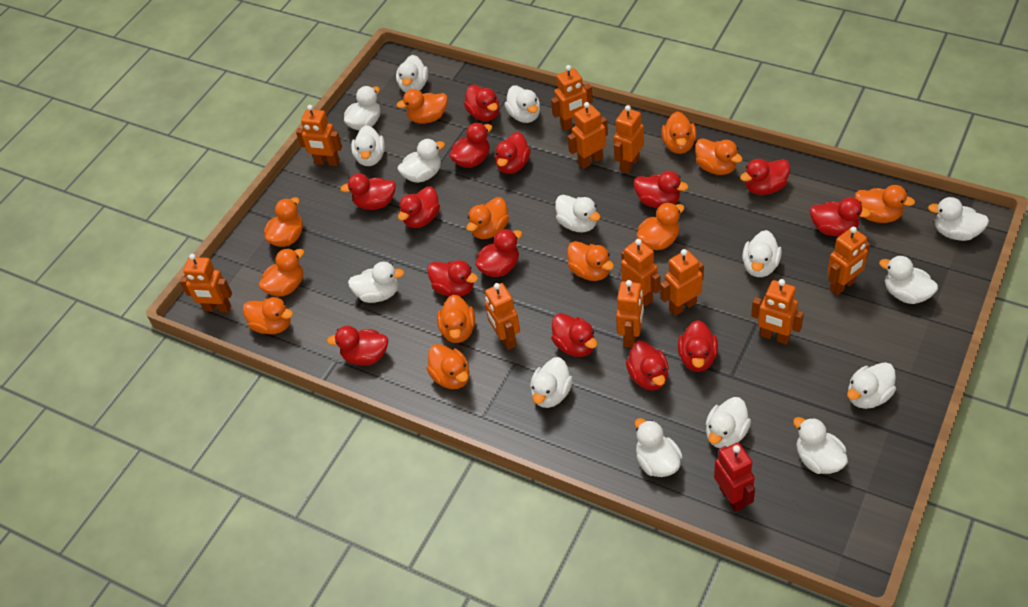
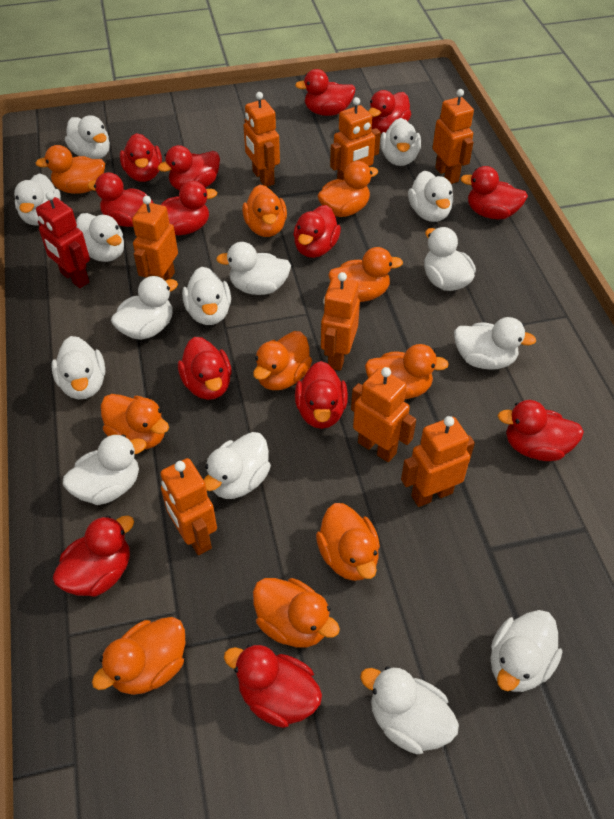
orange duck: [243,297,293,334] [259,248,304,296] [264,197,303,247] [396,89,448,124] [426,344,469,389] [437,294,475,343] [467,197,509,239] [567,241,614,281] [637,202,685,250] [661,111,697,154] [695,138,743,175] [855,185,915,223] = 12 -> [35,145,105,194] [92,617,185,695] [101,394,169,449] [242,185,287,237] [253,331,312,390] [253,578,340,647] [316,503,380,581] [318,161,378,217] [328,247,403,302] [365,344,449,399] = 10
orange robot: [180,254,232,313] [296,105,342,166] [485,283,520,350] [551,65,593,131] [567,102,608,169] [614,105,644,174] [616,280,644,348] [621,239,661,306] [660,249,704,316] [751,279,804,345] [827,226,870,295] = 11 -> [132,196,178,280] [160,458,217,555] [243,92,280,187] [321,272,360,371] [330,97,381,180] [351,367,416,462] [401,416,475,507] [433,89,474,184] = 8
red duck: [327,326,388,366] [340,174,396,210] [398,186,440,228] [427,260,478,296] [449,123,492,168] [464,85,499,121] [475,229,522,277] [495,132,531,174] [551,313,597,357] [626,341,669,390] [634,171,688,208] [678,320,718,372] [740,159,790,195] [810,197,871,236] = 14 -> [53,516,134,597] [88,172,154,227] [120,133,162,182] [158,145,220,190] [161,181,217,235] [178,337,232,400] [224,644,322,728] [293,205,341,258] [295,69,356,116] [295,361,348,429] [368,90,411,134] [460,166,528,219] [498,400,584,461] = 13

